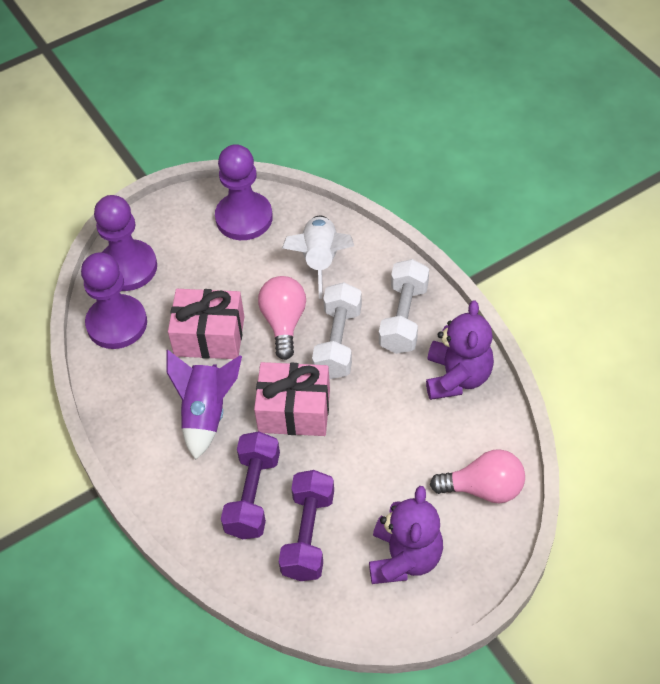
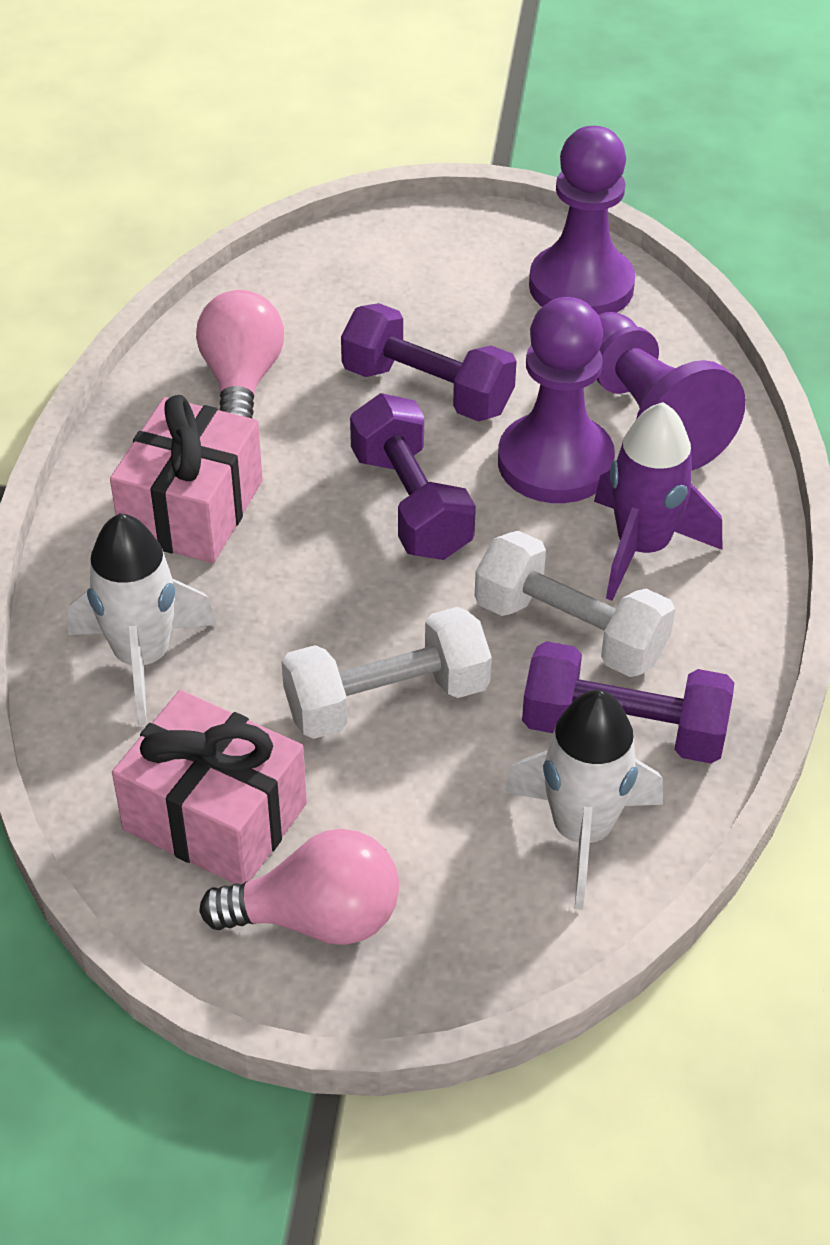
purple dumbbell: [221,432,280,539] [279,470,334,581] = 2 -> [341,303,517,422] [350,393,476,560] [522,641,734,763] = 3
purple teddy bear: [369,486,443,584] [426,301,494,400] = 2 -> none = 0
white rocket: [282,215,354,299] = 1 -> [68,513,217,725] [504,690,663,910] = 2

